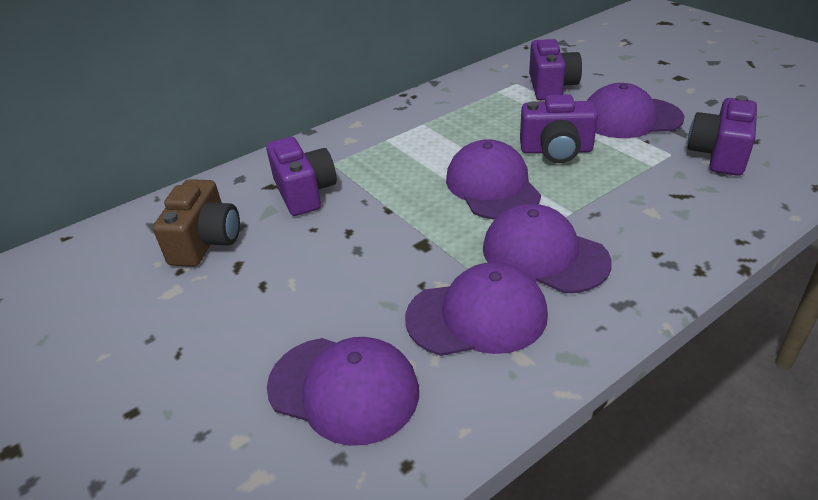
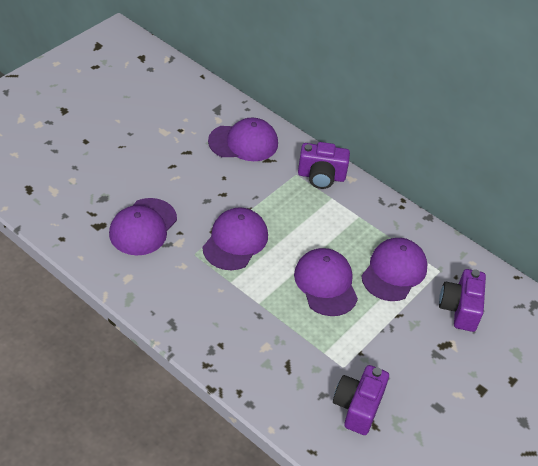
brown camera: [153,179,240,267] = 1 -> none = 0
purple camera: [266,137,337,216] [520,95,598,163] [529,39,582,100] [688,95,757,176] = 4 -> [298,142,350,189] [333,365,389,435] [439,269,486,332] = 3

